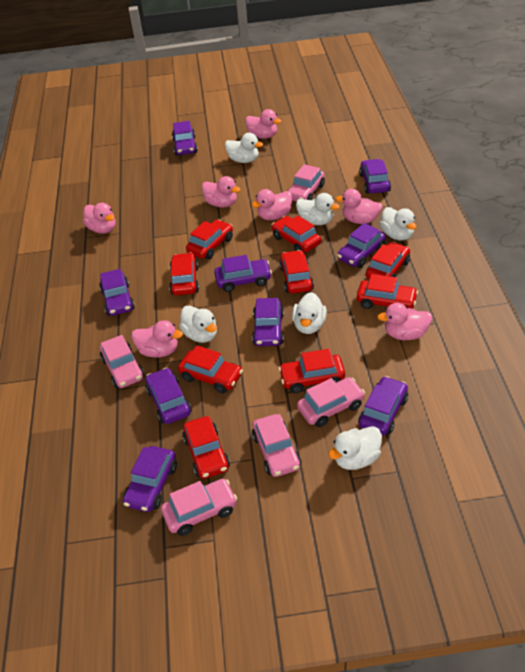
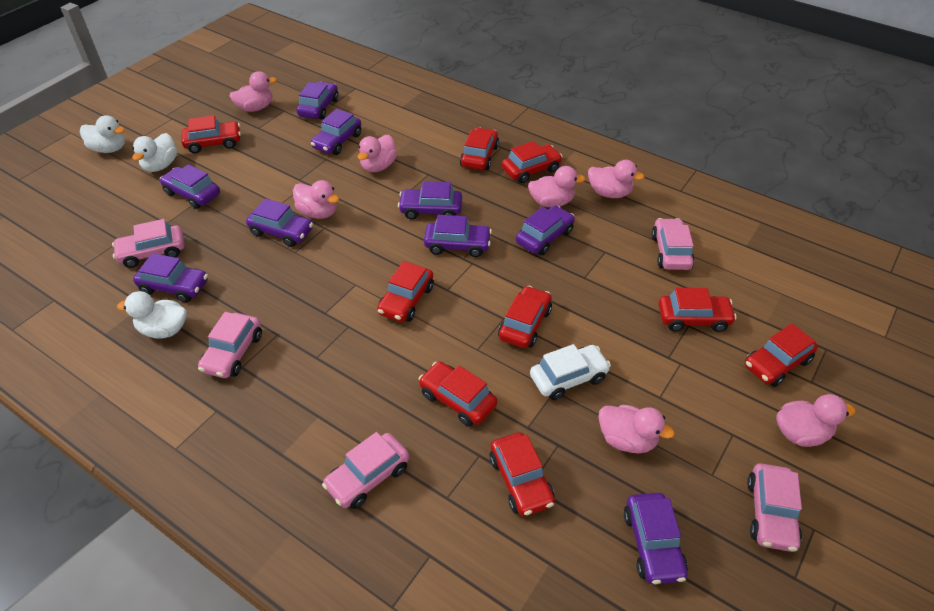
white car: none = 0 -> [530,344,611,400] = 1
white duck: [179,305,217,343] [225,133,263,163] [292,292,327,334] [296,193,340,225] [328,426,382,470] [380,207,416,240] = 6 -> [80,115,125,153] [117,291,187,339] [132,133,177,172] = 3

